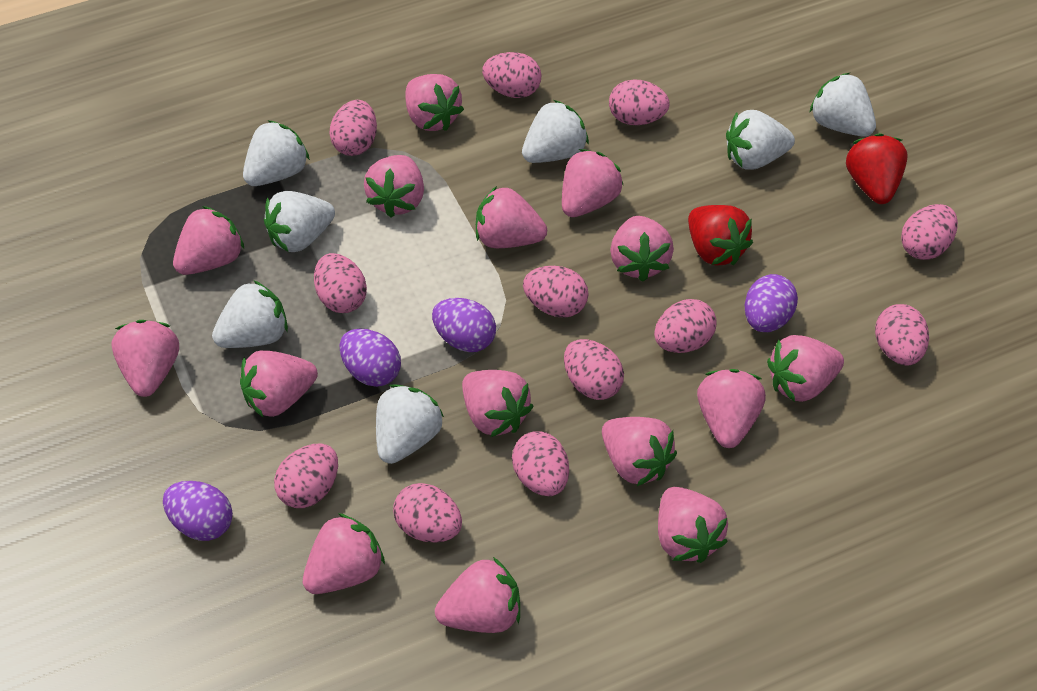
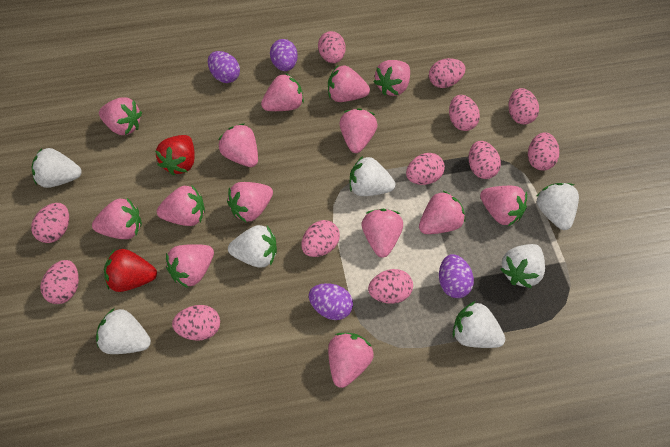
pink strawberry: [112,320,179,397] [173,206,244,275] [240,350,318,418] [303,513,385,594] [364,155,424,218] [405,74,464,131] [435,557,520,633] [462,370,533,437] [476,186,547,248] [562,149,624,217] [602,417,677,486] [610,216,674,282] [658,487,728,563] [697,369,766,448] [767,335,844,402] = 15 -> [92,198,142,239] [99,97,142,135] [157,186,205,226] [166,244,214,288] [218,123,258,167] [227,182,273,222] [261,73,304,111] [328,65,370,102] [328,333,374,388] [339,108,378,153] [362,209,403,258] [374,60,410,96] [419,190,465,234] [480,186,527,226] = 14

